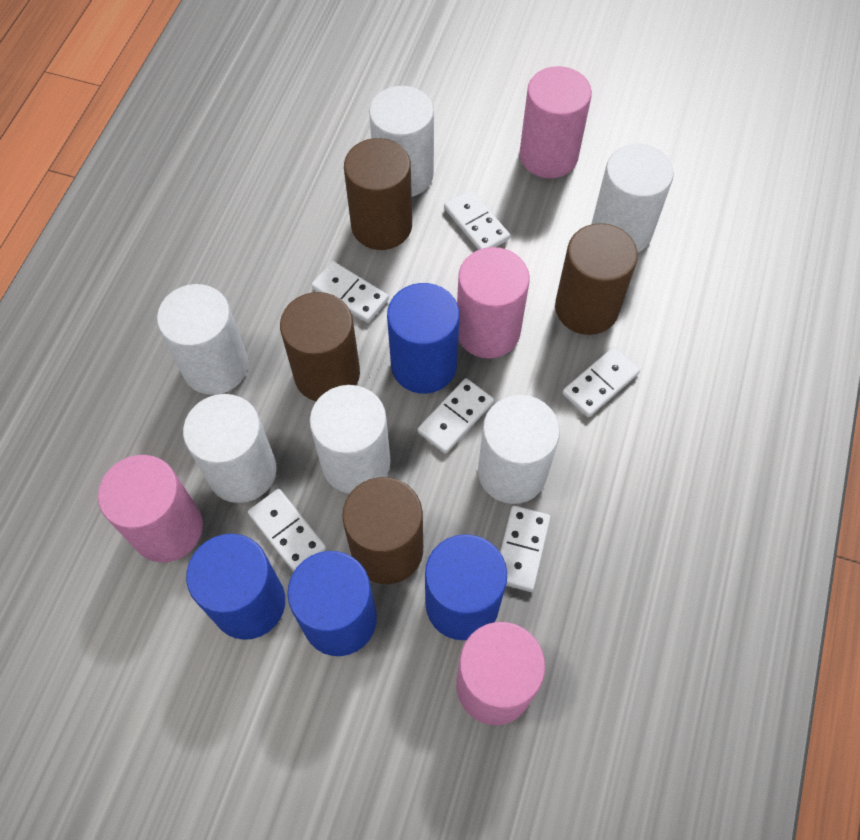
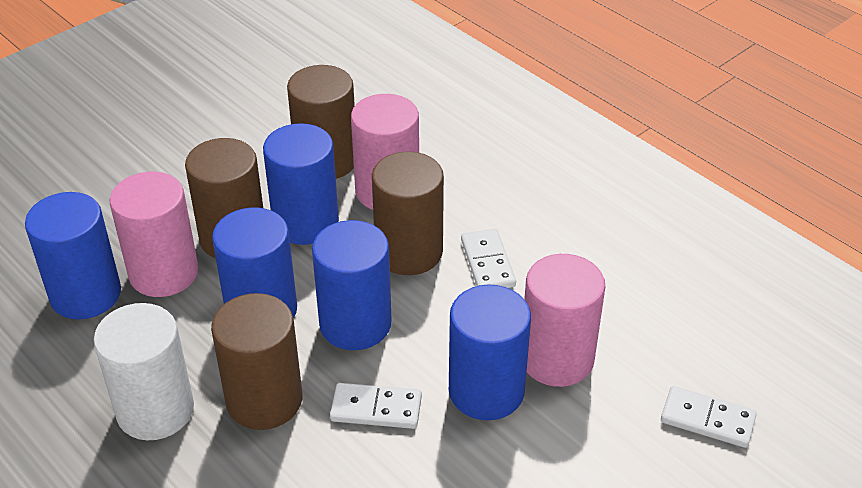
blue cylinder: [186,534,285,640] [287,551,377,656] [387,283,460,394] [425,534,507,640] = 4 -> [25,192,121,319] [212,208,297,318] [263,123,339,245] [312,220,392,350] [449,285,531,420] = 5
pink cylinder: [98,455,203,563] [456,622,545,725] [457,247,530,358] [519,66,592,178] = 4 -> [110,172,199,297] [351,94,419,210] [524,254,605,387] = 3
white cylinder: [157,284,248,395] [183,394,277,503] [310,385,391,494] [369,86,434,197] [478,395,560,504] [592,144,674,252] = 6 -> [94,303,194,441] = 1
white domino: [248,489,326,572] [312,261,389,323] [417,378,494,454] [444,189,510,250] [500,506,551,592] [562,347,640,417] = 6 -> [330,383,422,429] [461,229,516,288] [661,386,757,448] = 3

